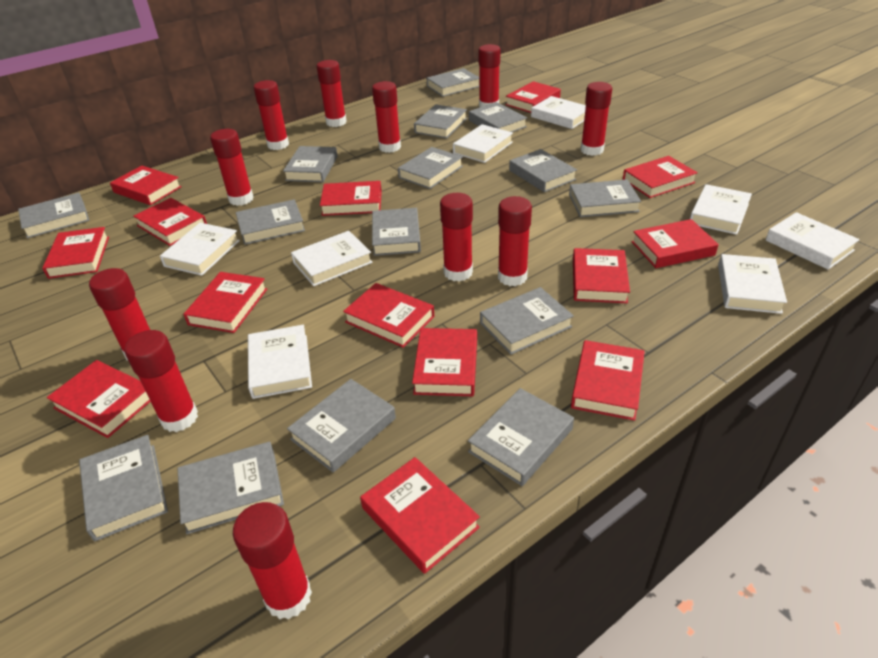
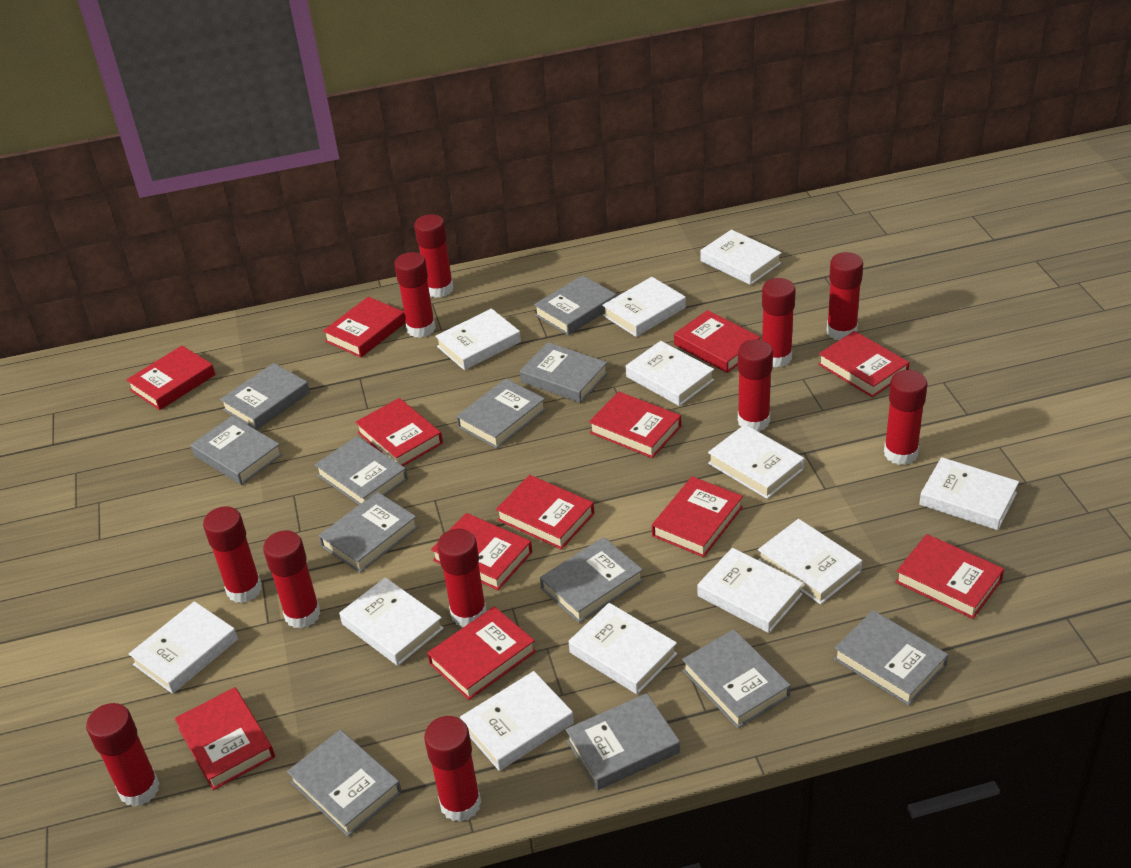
grey book: [18,193,89,238] [79,435,168,541] [177,442,284,534] [236,199,305,245] [283,146,338,182] [287,379,396,472] [372,208,421,256] [398,147,463,189] [414,104,467,139] [427,68,479,97] [468,388,574,486] [469,102,527,132] [480,287,574,355] [509,149,577,192] [569,179,641,217] = 15 -> [191,416,282,485] [220,363,310,430] [287,730,402,837] [315,436,408,505] [319,492,418,573] [456,379,546,448] [520,342,608,403] [534,275,616,335] [540,537,643,623] [566,693,680,790] [682,629,791,728] [834,610,948,706] = 12
red book: [42,227,109,279] [47,360,151,438] [110,165,182,205] [133,198,207,246] [184,272,267,333] [320,181,382,216] [343,283,434,348] [360,457,480,574] [412,328,477,396] [506,81,561,113] [571,340,645,421] [573,248,630,303] [623,156,698,198] [632,219,719,268] = 14 -> [126,346,215,410] [174,687,275,790] [323,297,406,358] [355,398,443,466] [427,606,536,700] [431,513,532,590] [496,475,594,550] [589,392,681,458] [652,476,743,557] [674,310,761,373] [818,331,909,397] [895,534,1004,619] = 12
white book: [160,223,240,276] [248,325,312,399] [291,231,373,286] [453,124,513,163] [531,96,586,129] [690,184,752,235] [718,254,787,314] [766,212,860,270] = 8 -> [129,601,238,694] [339,577,444,666] [435,309,521,370] [460,671,574,771] [569,603,677,694] [602,277,686,337] [626,341,714,406] [698,548,803,633] [700,230,782,285] [708,424,804,499] [758,519,862,604] [919,457,1019,530] = 12

